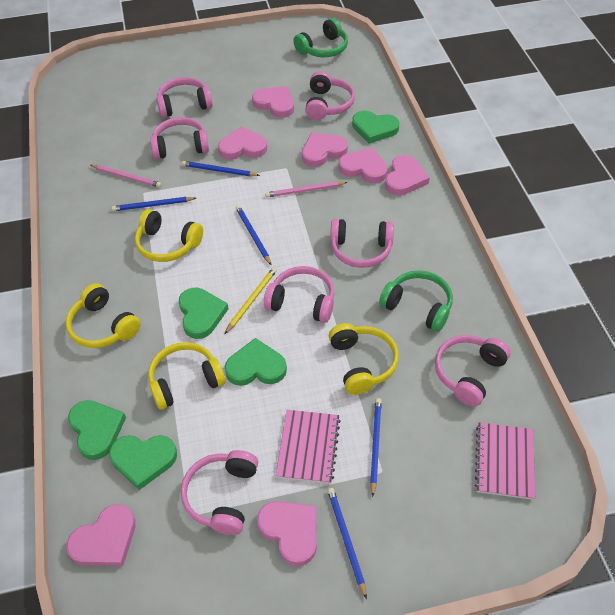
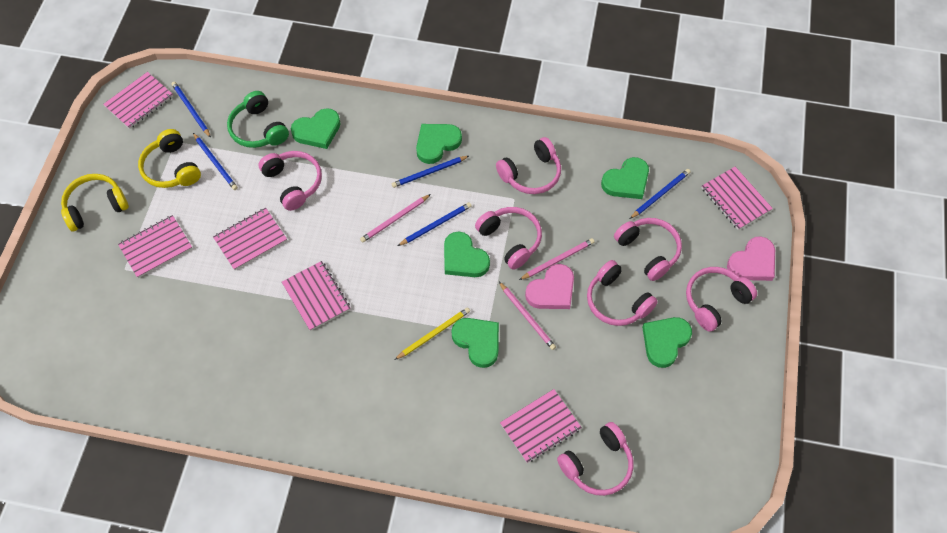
green headphones: [293,18,348,57] [379,270,453,332] = 2 -> [227,91,289,148] = 1
green heart: [68,400,126,460] [109,435,177,490] [179,288,229,339] [225,338,287,386] [352,111,400,144] = 5 -> [291,108,341,149] [416,124,462,164] [444,232,490,277] [451,318,499,368] [601,157,649,199] [642,317,692,368] = 6
pink heart: [66,504,136,566] [218,127,267,160] [252,86,294,118] [257,501,317,566] [302,132,348,167] [339,148,388,183] [385,155,430,195] = 7 -> [525,264,574,309] [727,236,775,281] = 2
pink notebook: [276,410,341,484] [475,422,535,500] = 2 -> [103,72,173,129] [118,215,193,278] [213,208,287,270] [282,261,350,331] [500,389,582,463] [702,167,773,230] = 6
pink pencil: [90,165,161,187] [265,181,348,197] = 2 -> [360,194,431,243] [499,282,556,350] [519,238,595,280] = 3
yellow headphones: [66,283,141,348] [135,209,203,262] [148,342,226,410] [329,323,399,395] = 4 -> [61,174,129,232] [138,129,201,188] = 2

